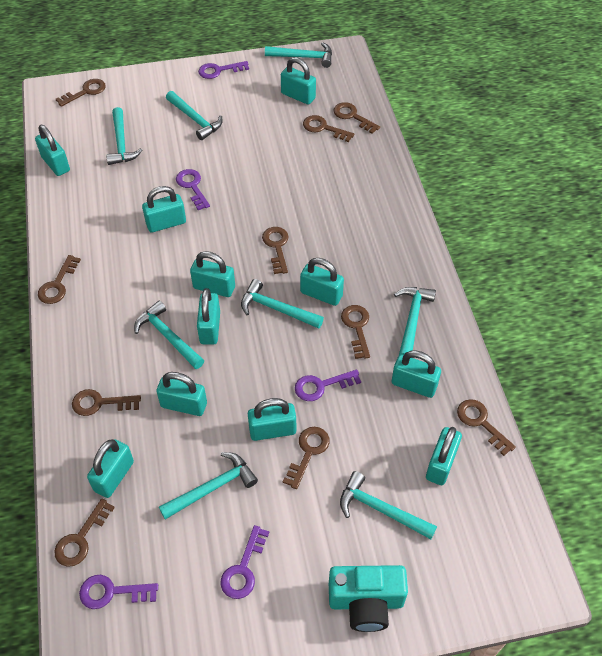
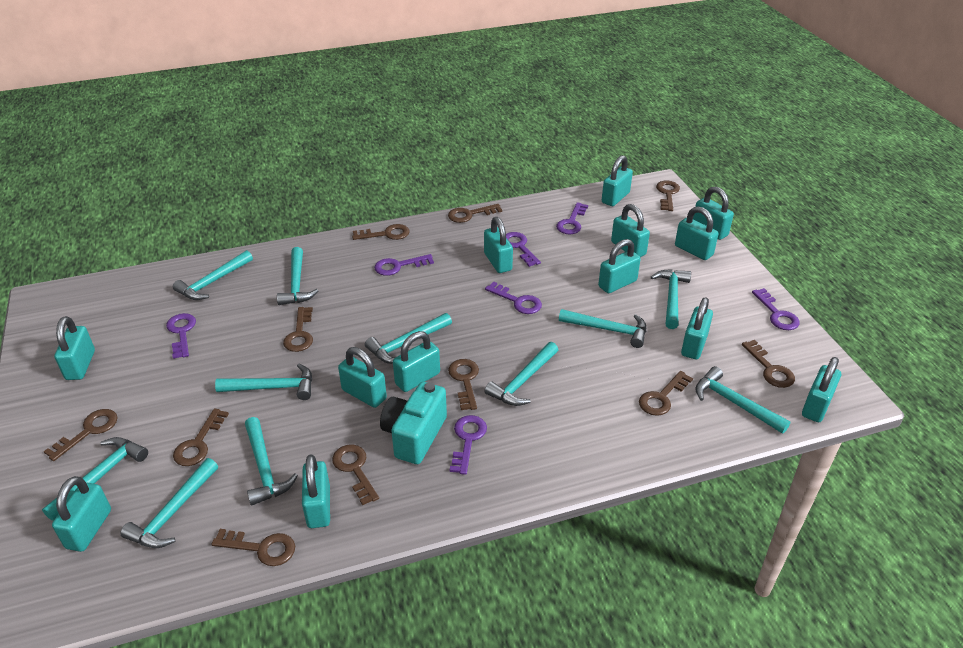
brown key: [38,255,81,304] [54,499,115,567] [56,79,106,107] [72,389,141,416] [262,227,289,274] [283,427,330,489] [303,115,354,142] [333,102,380,134] [341,305,370,359] [457,399,516,456] = 10 -> [43,409,118,461] [173,408,229,466] [211,529,295,566] [283,307,313,352] [332,445,379,505] [352,224,409,240] [448,204,502,223] [448,359,479,410] [639,371,693,416] [656,180,680,211] [742,340,795,388] = 11
purple key: [79,575,158,609] [176,169,210,210] [198,61,249,79] [221,525,269,599] [295,370,361,401] = 5 -> [166,313,196,359] [374,254,434,276] [450,415,487,475] [485,282,542,314] [506,232,541,267] [556,202,588,234] [752,288,800,330] = 7
turquoise hammer: [106,107,142,165] [134,301,204,369] [159,452,258,520] [166,91,223,140] [241,279,324,329] [265,42,332,68] [340,471,437,539] [394,287,436,355] = 8 -> [42,437,148,521] [120,458,218,548] [173,250,253,300] [215,364,312,400] [245,417,298,506] [277,247,318,305] [365,313,452,364] [484,342,558,406] [559,309,646,348] [651,269,691,329] [695,366,791,434] = 11
turquoise padlock: [35,125,70,176] [87,439,134,498] [142,186,186,233] [156,372,207,416] [190,251,235,297] [197,288,220,345] [248,398,296,441] [281,57,316,105] [300,258,344,306] [392,350,441,398] [426,427,462,485] = 11 -> [52,476,111,552] [54,316,95,380] [302,454,330,528] [338,347,387,408] [393,331,440,392] [484,217,513,273] [598,239,641,293] [602,155,633,206] [611,204,650,257] [675,206,719,260] [681,297,713,360] [693,186,734,240] [802,357,841,422] = 13

